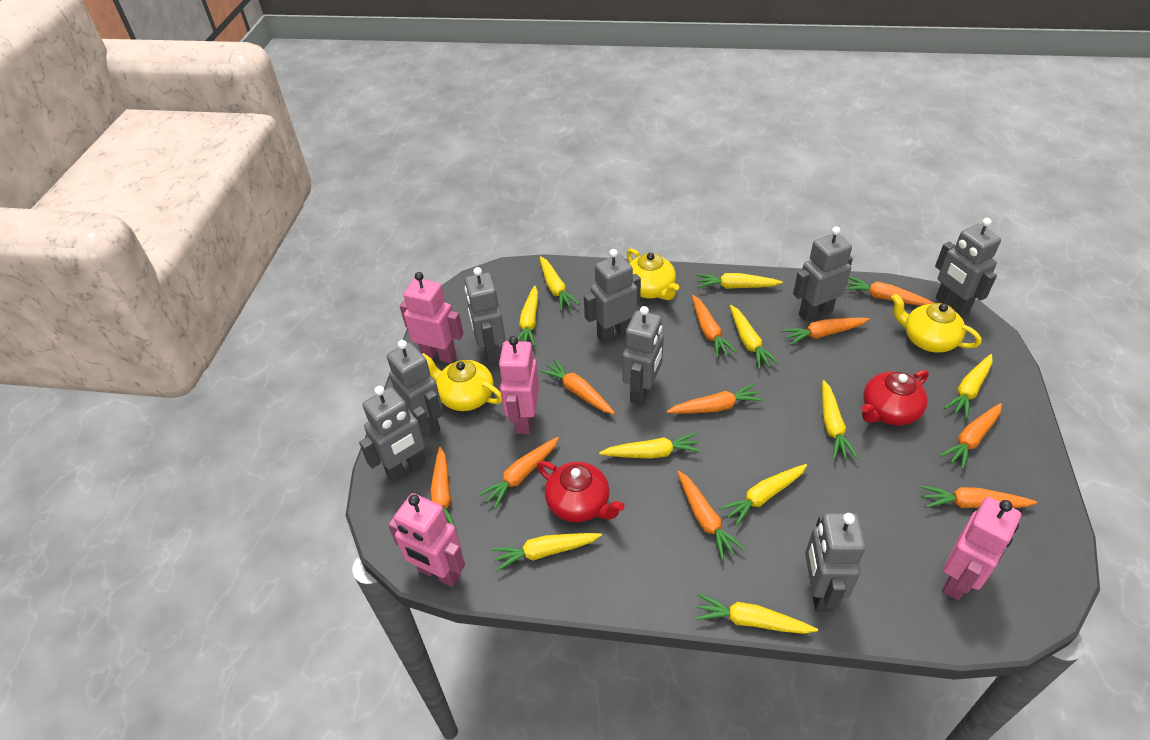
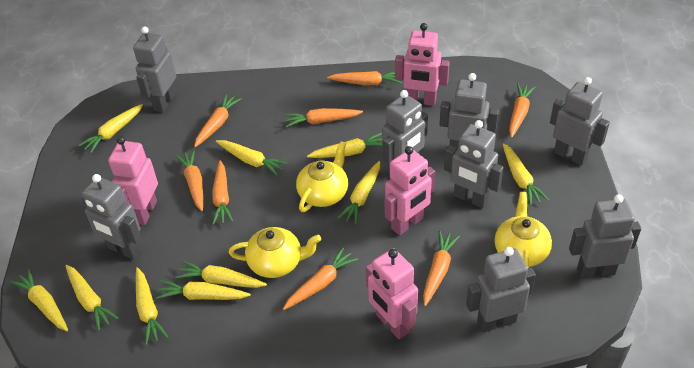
orange carrot: [430,447,457,531] [478,437,559,509] [540,359,615,414] [667,384,763,414] [677,471,745,560] [692,295,737,358] [782,318,870,345] [845,277,934,306] [921,486,1037,508] [940,403,1002,470] = 10 -> [176,150,203,211] [194,94,242,147] [212,160,233,225] [283,247,358,310] [284,108,363,127] [327,71,402,85] [423,231,460,306] [509,83,535,138] = 8
red teapot: [537,461,625,522] [861,370,929,425] = 2 -> none = 0

